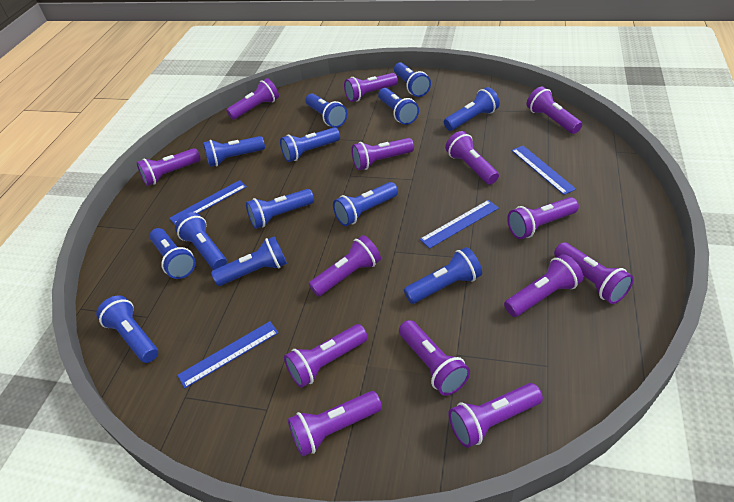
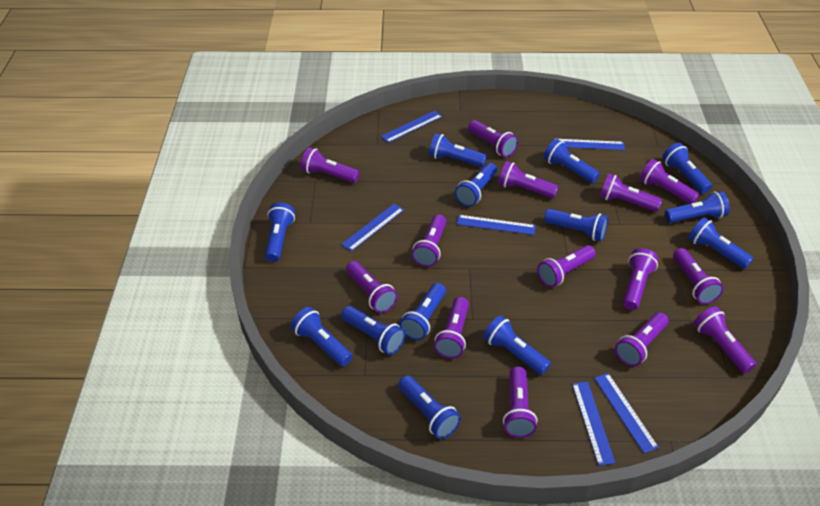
blue ruler: [169,180,247,225] [177,321,278,388] [420,200,499,249] [511,146,576,195] = 4 -> [341,204,404,251] [381,111,442,143] [457,215,536,235] [553,139,625,150] [572,382,615,466] [594,373,659,454] = 6

